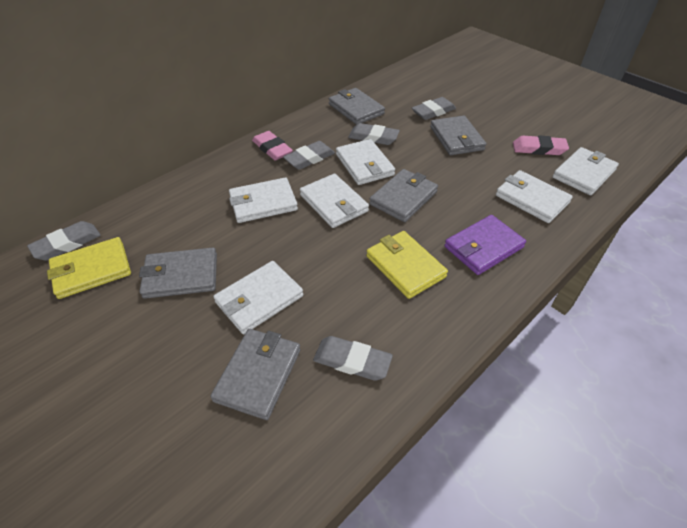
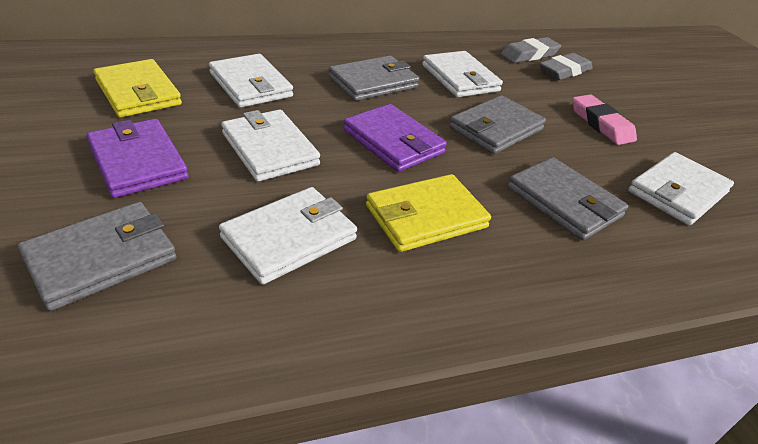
grey eraser: [27,221,101,261] [283,141,335,170] [313,336,393,381] [348,123,400,145] [412,97,456,120] = 5 -> [501,37,561,63] [540,53,593,80] = 2
grey wallet: [139,248,217,299] [210,329,301,420] [329,88,385,125] [369,169,438,222] [430,116,486,155] = 5 -> [18,202,176,311] [329,56,419,101] [449,95,546,154] [508,157,628,240] = 4
pink eraser: [252,131,293,160] [513,135,569,155] = 2 -> [572,94,637,145] = 1
purple wallet: [444,215,526,275] = 1 -> [86,119,189,198] [343,104,447,172] = 2
white wallet: [213,261,303,334] [229,178,298,223] [300,174,369,228] [336,139,395,185] [496,170,573,223] [553,147,619,195] = 6 -> [209,54,293,108] [219,187,357,285] [221,109,320,182] [422,51,503,97] [628,152,734,226] = 5

